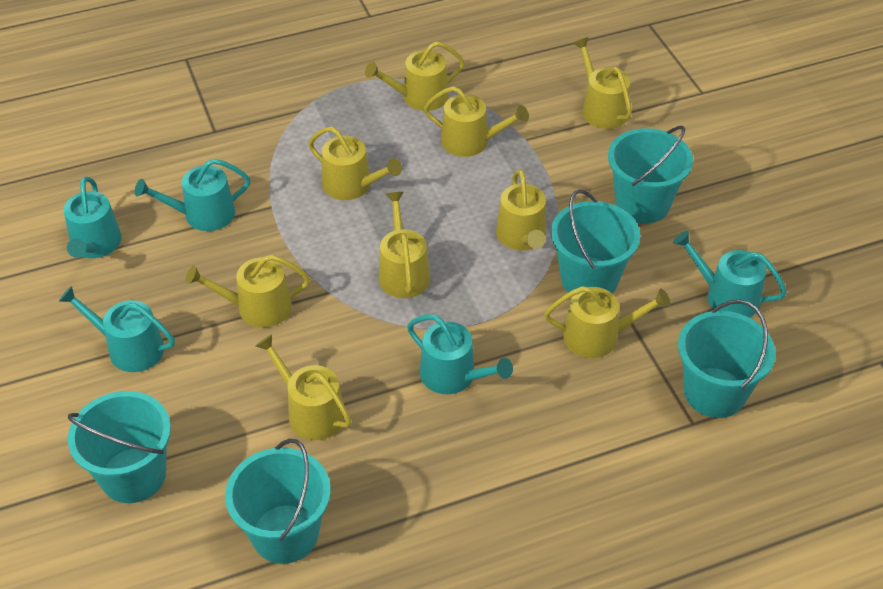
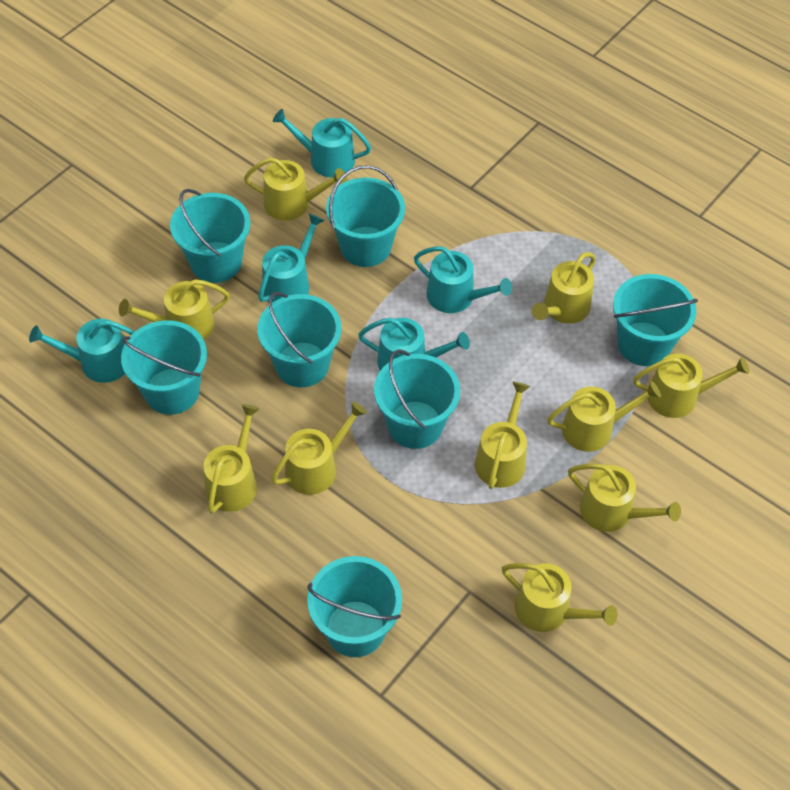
turquoise bucket: [68,391,171,503] [225,439,331,564] [551,189,640,294] [608,126,693,224] [678,300,776,418] = 5 -> [121,320,207,415] [170,189,250,283] [257,292,341,387] [307,556,402,657] [326,165,405,267] [374,349,460,449] [613,274,698,366] = 7
yellow watering can: [186,255,310,328] [256,334,352,440] [308,127,402,200] [365,41,465,111] [379,192,430,298] [424,86,529,157] [496,169,546,250] [544,286,670,358] [573,37,632,129] = 9 -> [119,279,230,340] [203,404,259,514] [244,157,347,221] [271,402,367,495] [475,382,530,489] [502,563,617,632] [532,252,596,324] [547,381,661,452] [568,463,681,532] [633,354,749,418] = 10

